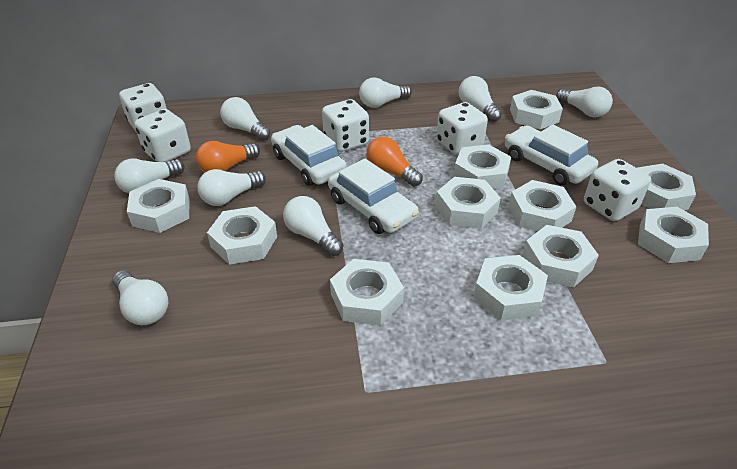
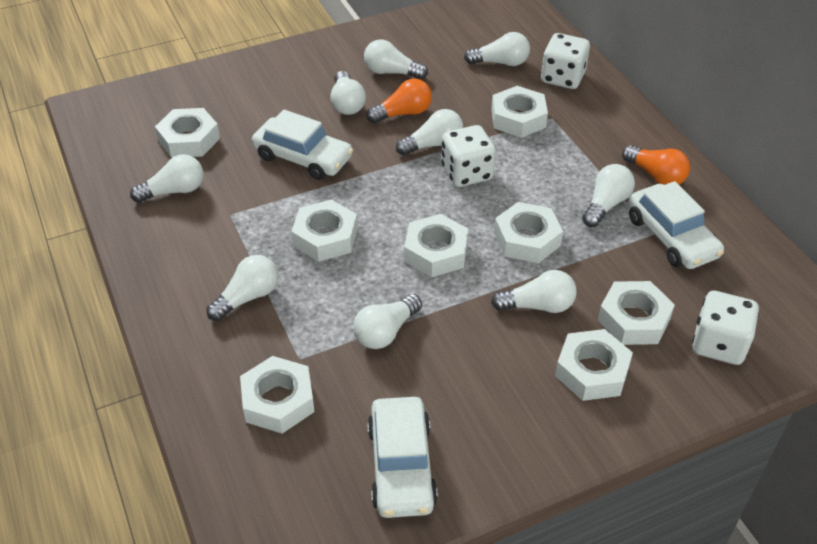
white dice: [119,83,167,131] [134,109,191,162] [322,99,369,152] [436,102,488,155] [584,159,651,221] = 5 -> [441,125,496,187] [541,33,590,89] [692,291,759,365] = 3
white light bulb: [112,270,168,325] [114,158,185,193] [197,169,266,206] [220,97,271,141] [283,196,343,256] [359,77,412,108] [459,76,502,122] [556,87,613,117] = 8 -> [130,154,203,203] [206,255,278,321] [330,71,366,115] [353,294,422,349] [364,39,428,79] [396,109,463,156] [464,32,530,66] [491,270,577,313] [582,164,635,227] = 9
white nut: [127,179,190,233] [207,206,277,265] [330,259,404,326] [436,177,501,229] [454,144,511,189] [474,255,548,321] [509,180,576,231] [510,90,563,129] [523,225,599,288] [637,164,696,210] [638,207,709,263] = 11 -> [155,108,220,158] [240,356,315,434] [291,200,358,262] [404,214,468,277] [491,86,548,138] [494,202,563,263] [555,329,633,401] [598,281,675,345] = 8

